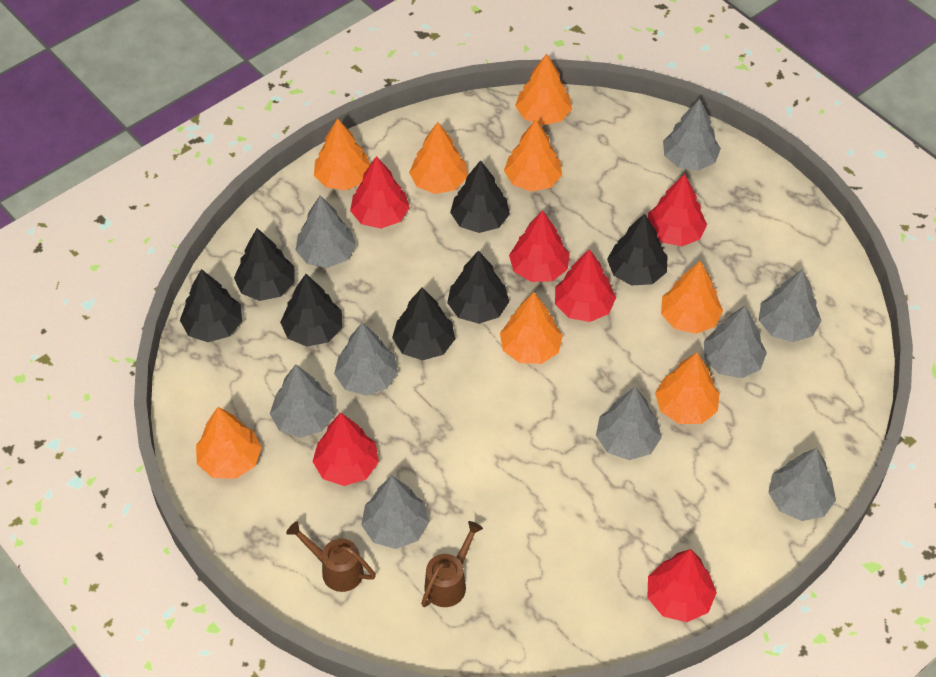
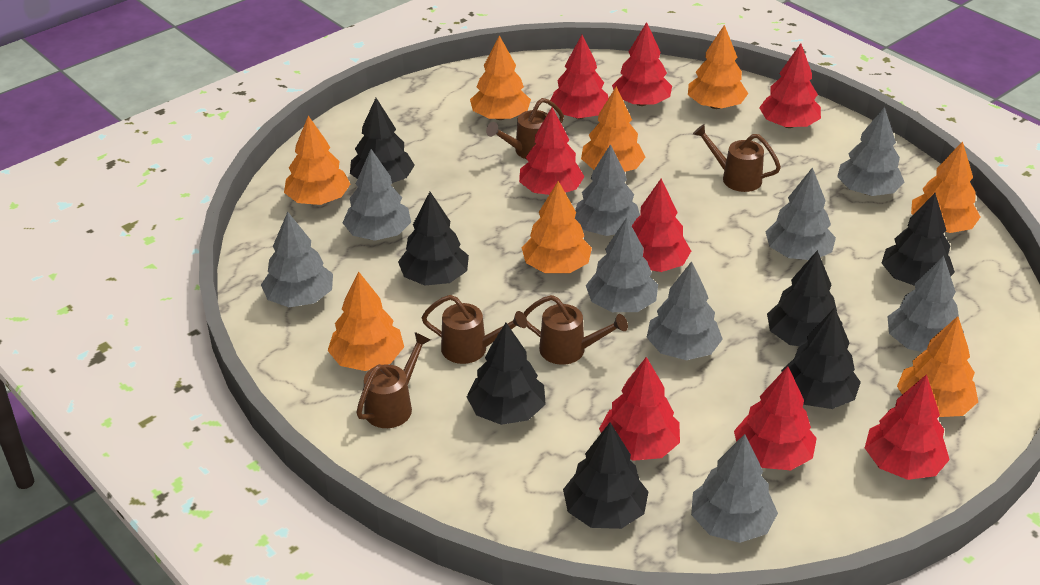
brown watering can: [286,521,376,592] [421,521,483,607] = 2 -> [356,332,431,428] [421,295,527,364] [486,98,564,159] [523,295,628,365] [693,124,781,192] = 5
red tree: [312,413,379,486] [350,156,410,229] [509,210,570,282] [555,249,616,322] [648,174,707,246] [648,549,717,622] = 6 -> [519,107,585,195] [550,35,609,119] [599,357,680,461] [612,22,672,106] [632,179,691,272] [734,366,817,470] [759,43,821,128] [865,375,950,480] = 8

